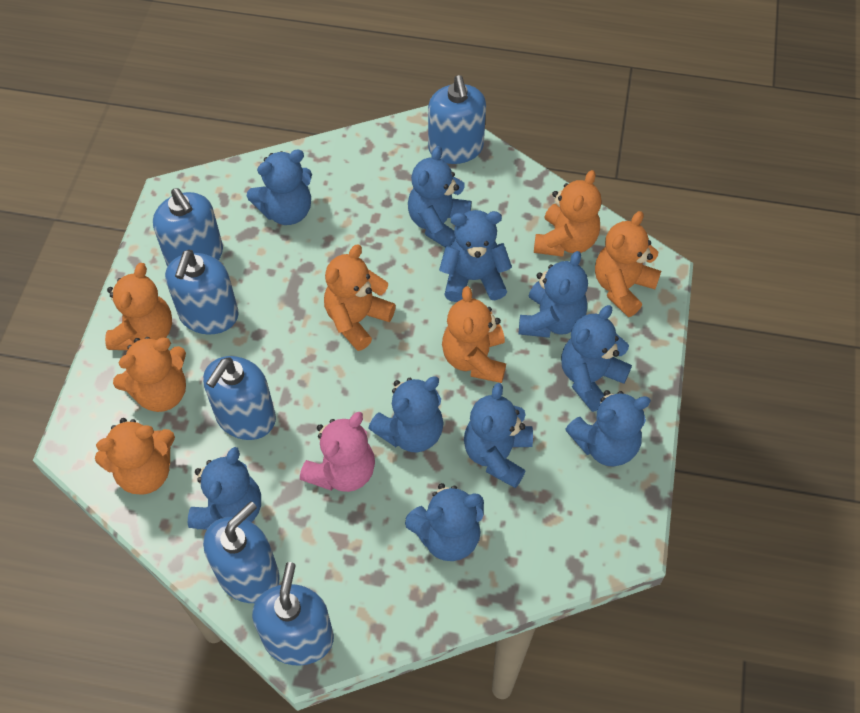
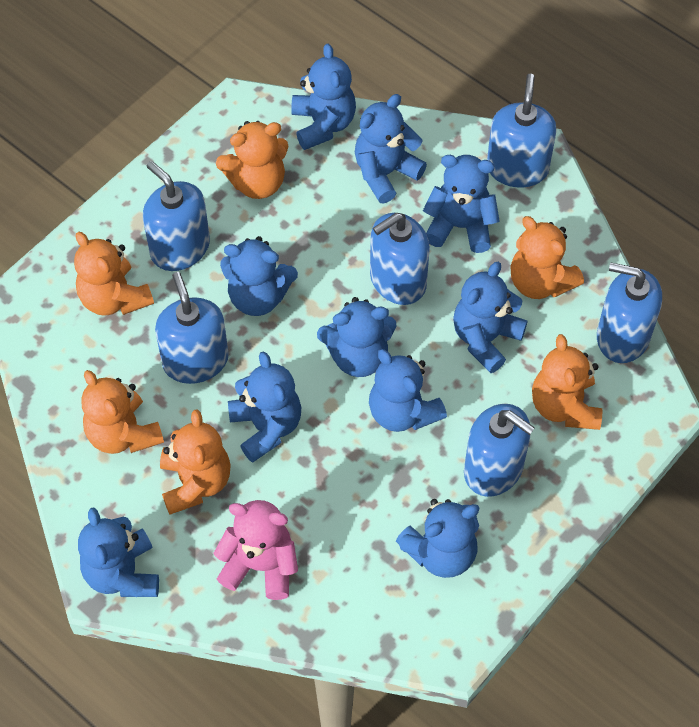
orange teddy bear: [95,418,175,495] [105,263,172,350] [113,337,186,412] [324,244,396,351] [442,286,506,383] [534,170,601,257] [595,211,661,317] = 7 -> [74,232,154,316] [81,370,164,454] [160,409,231,515] [216,121,289,199] [510,216,584,299] [532,334,603,430] = 6

